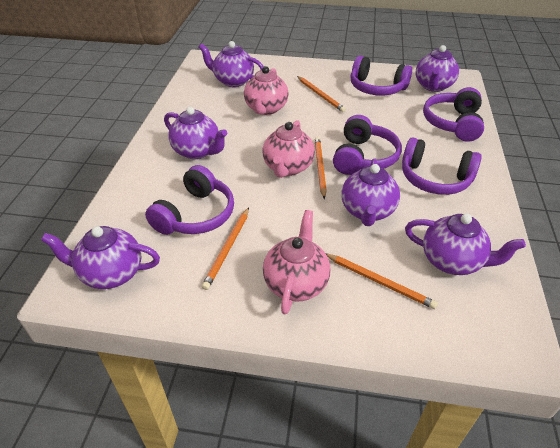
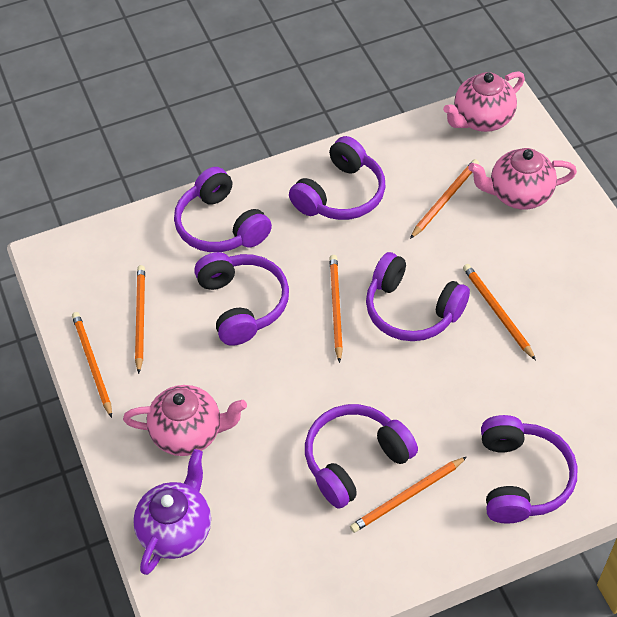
orange pencil: [202,208,249,290] [297,76,346,112] [315,137,327,199] [326,253,438,309] = 4 -> [72,312,112,418] [135,265,145,374] [330,255,343,363] [350,457,467,533] [410,159,479,239] [463,264,536,360] = 6
purple headphones: [145,165,234,235] [333,115,402,175] [350,56,412,96] [402,138,482,195] [423,87,484,142] = 5 -> [174,167,272,252] [194,252,289,346] [289,136,385,220] [305,404,418,509] [366,252,470,341] [481,415,578,524] = 6
purple teapot: [41,226,160,289] [164,107,227,159] [199,41,264,87] [341,159,400,226] [405,214,526,275] [415,45,459,92] = 6 -> [133,449,211,575] = 1

